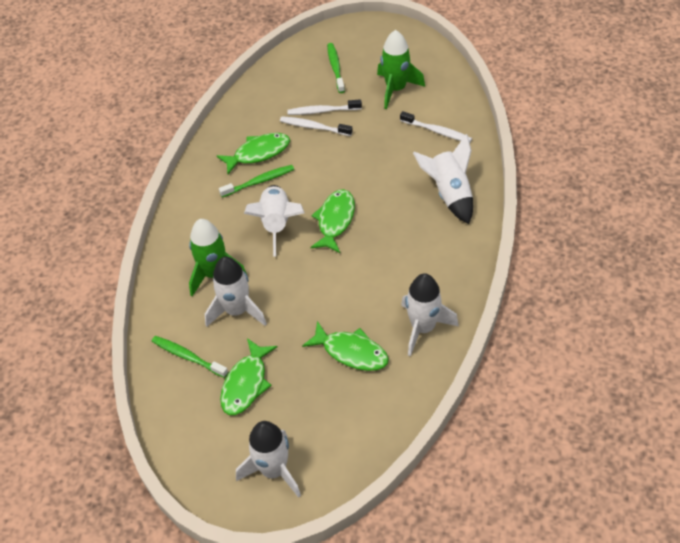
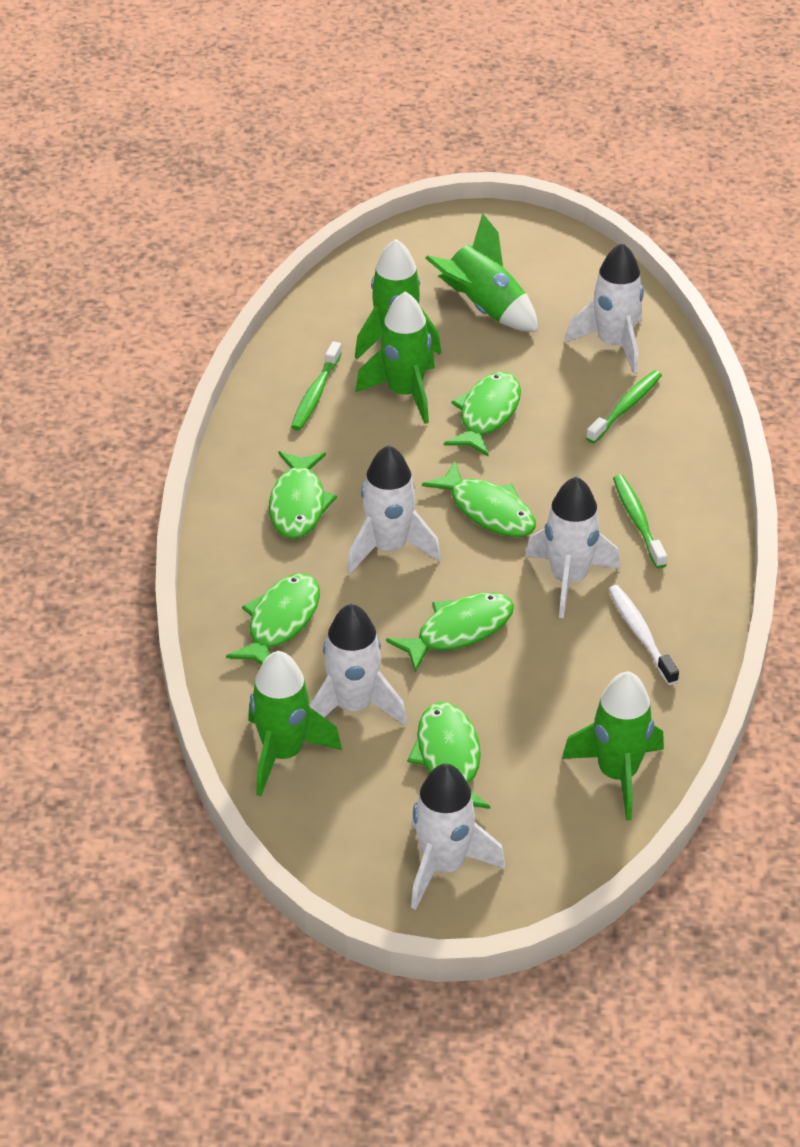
green fish: [217,133,290,174] [220,338,278,415] [302,321,389,371] [310,189,355,253] = 4 -> [226,573,320,665] [269,451,337,539] [386,592,514,672] [407,702,490,809] [422,461,536,537] [444,372,521,456] = 6
green rocket: [189,219,247,297] [377,30,425,109] = 2 -> [248,651,342,796] [355,239,441,359] [355,291,435,424] [425,213,538,332] [562,671,664,820] = 5
white toothbrush: [280,116,353,136] [287,99,362,115] [400,111,472,143] = 3 -> [608,585,679,685] = 1

